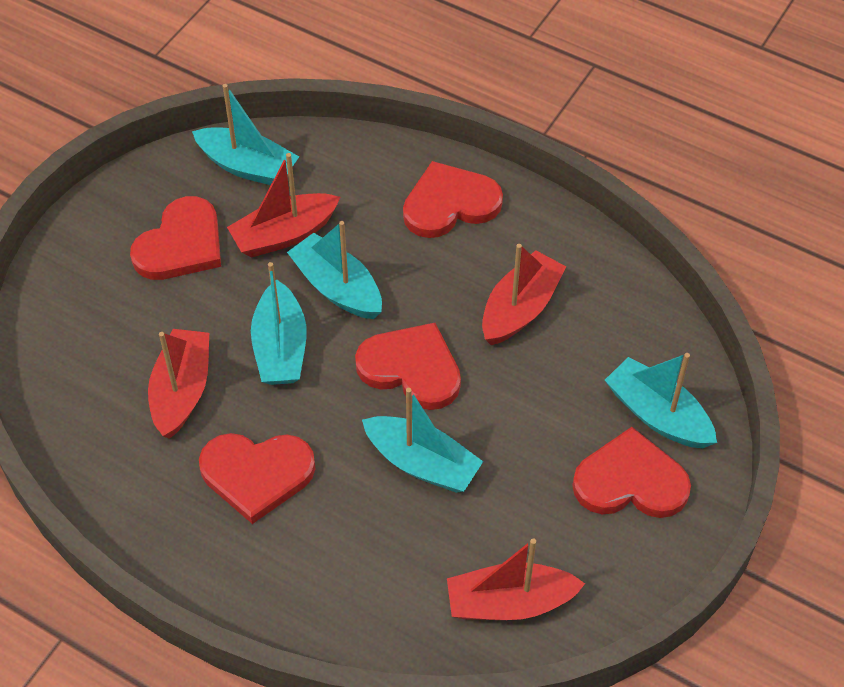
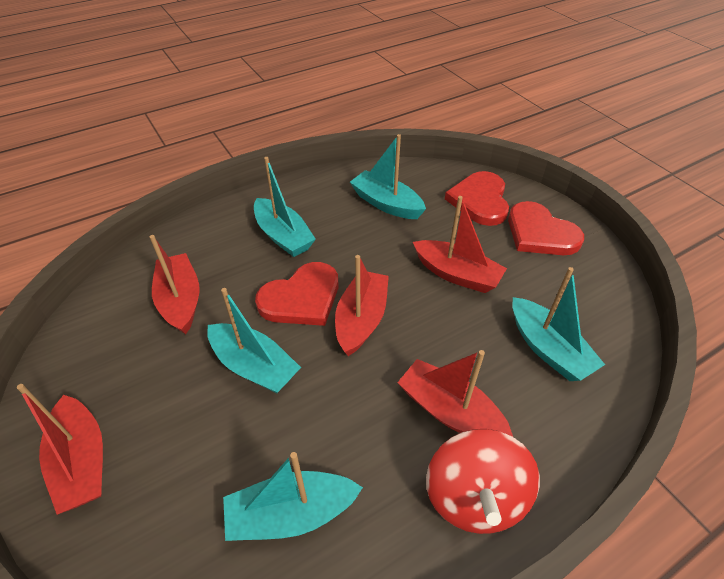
red boat: [148,329,209,439] [227,153,340,258] [447,538,585,620] [482,244,566,345] = 4 -> [17,384,103,515] [150,235,199,334] [335,255,389,356] [397,350,513,437] [413,196,507,293] = 5
red heart: [130,196,221,280] [199,433,315,524] [355,323,461,410] [403,161,503,238] [572,427,691,518] = 5 -> [255,262,338,326] [445,171,509,226] [508,201,584,255] = 3
red spinning top: none = 0 -> [426,429,540,534] = 1

